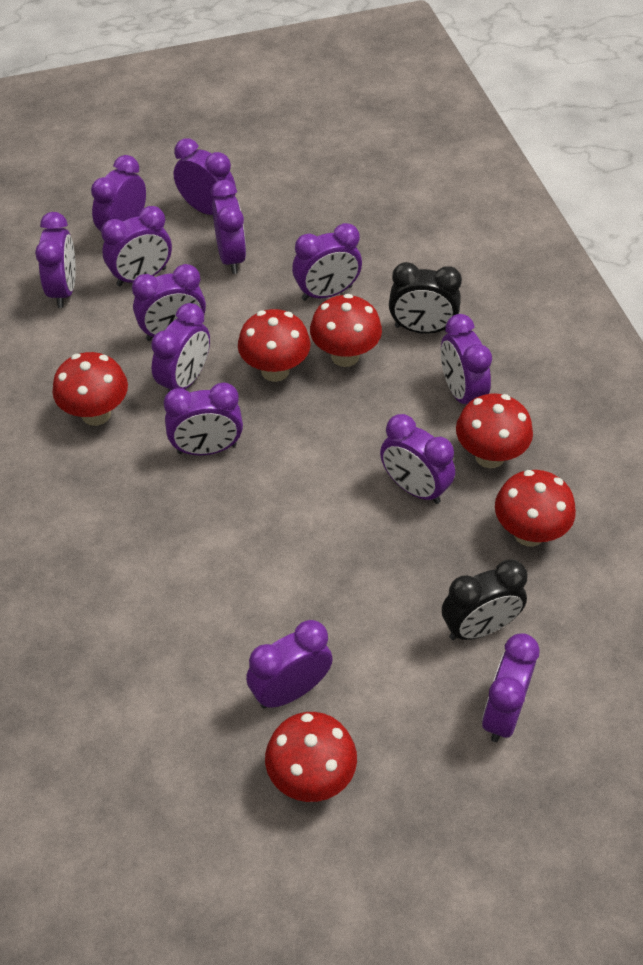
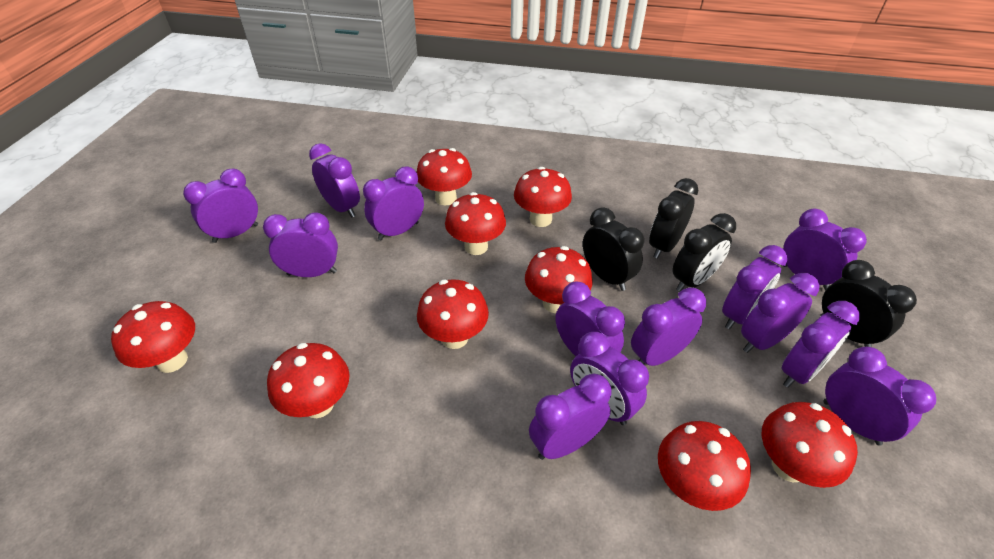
black clock: [389,262,462,334] [442,559,527,640] = 2 -> [583,207,644,291] [649,178,698,259] [673,213,736,292] [820,260,917,347] = 4
red mushroom: [52,352,128,426] [238,309,311,382] [265,712,357,802] [310,294,382,367] [456,394,533,468] [495,470,576,546] = 6 -> [111,301,195,373] [267,343,349,418] [417,148,472,205] [417,279,489,349] [445,192,506,255] [514,167,572,227] [525,246,592,313] [658,421,751,511] [761,402,858,488] = 9

